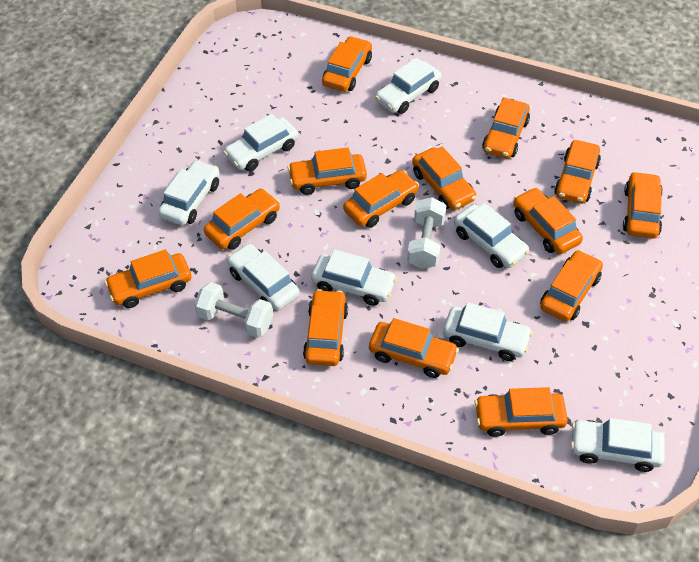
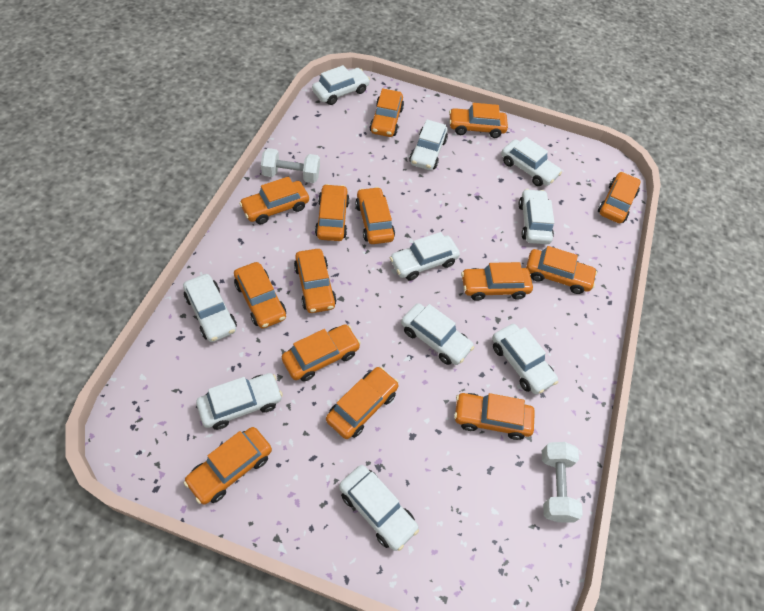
white car: [158,160,220,226] [223,114,298,172] [227,243,300,311] [311,249,397,306] [375,58,442,114] [443,302,533,361] [454,203,530,268] [571,418,665,472] = 8 -> [183,274,237,342] [196,373,283,430] [312,65,370,105] [339,465,419,551] [390,232,460,281] [401,303,474,365] [409,120,448,170] [492,324,558,394] [501,137,562,186] [518,189,554,244] = 10

